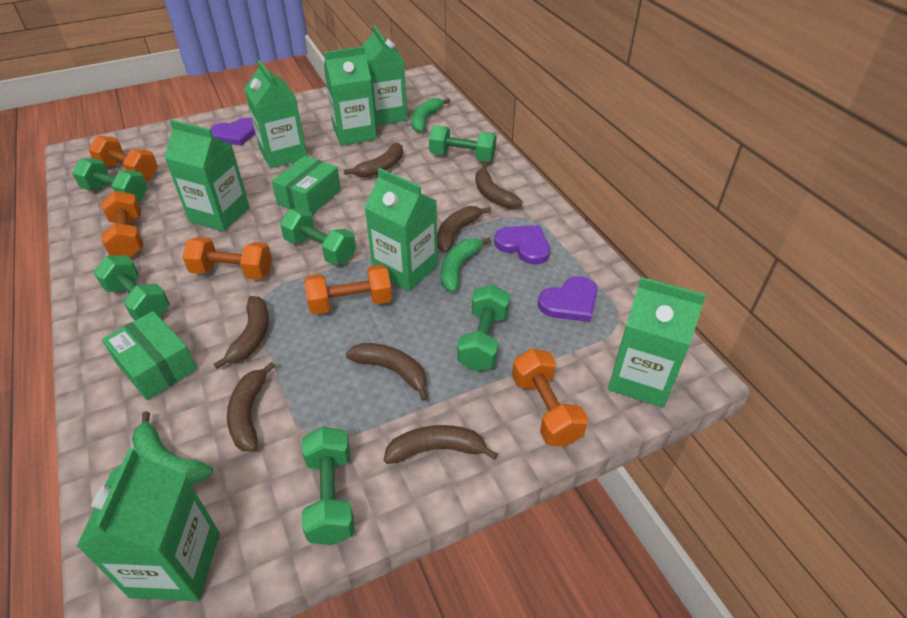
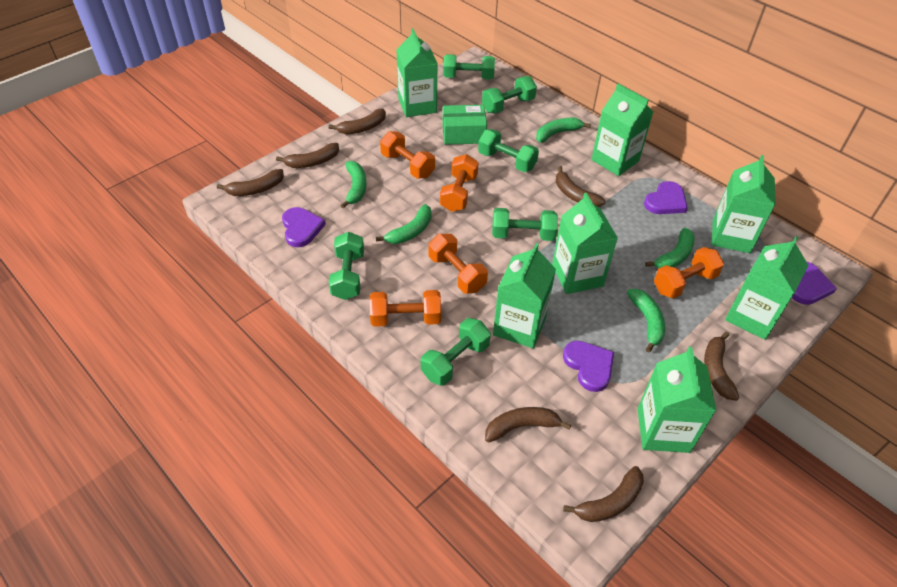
green banana: [132,411,213,485] [411,98,450,132] [441,237,491,292] = 3 -> [340,161,367,208] [376,204,432,244] [536,118,591,143] [627,289,665,352] [645,228,695,268] = 5
green box: [102,311,197,400] [272,156,341,215] = 2 -> [443,105,487,145] = 1
purple heart: [210,117,255,146] [494,225,550,264] [538,276,598,322] = 3 -> [282,207,326,247] [563,341,614,392] [644,181,688,214] [792,262,837,305] = 4

